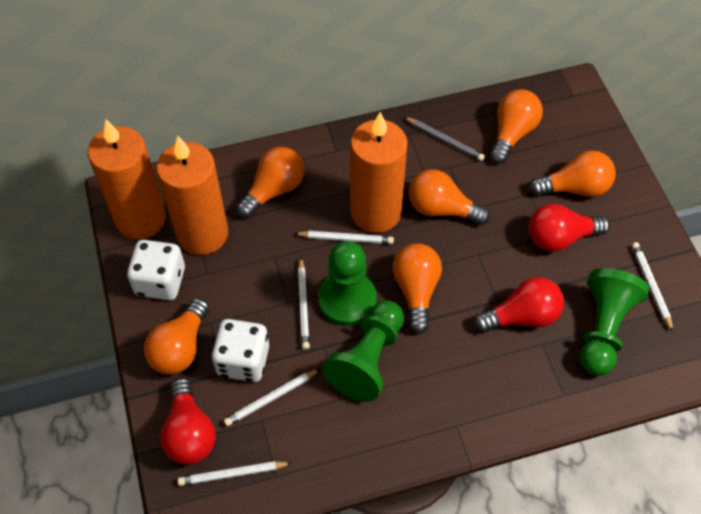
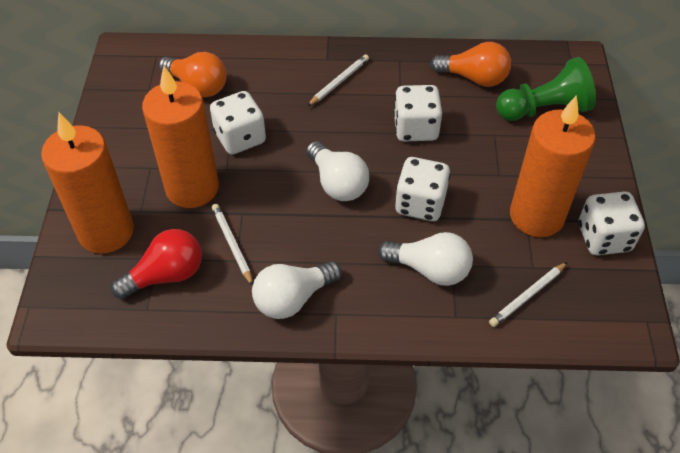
green pawn: [318,241,377,326] [322,300,404,402] [580,268,649,376] = 3 -> [496,57,596,121] = 1
grey pencil: [404,117,485,161] = 1 -> none = 0
orange light bulb: [144,298,209,375] [236,147,304,218] [393,243,442,334] [409,169,490,225] [489,89,543,164] [529,151,616,197] = 6 -> [159,52,227,97] [430,42,511,87] = 2
red light bulb: [160,378,216,465] [474,277,564,333] [528,204,610,252] = 3 -> [111,229,202,299] = 1
white dice: [127,240,185,300] [211,319,269,382] = 2 -> [210,91,266,155] [393,85,442,141] [395,157,450,221] [579,192,645,255] = 4
white light bulb: none = 0 -> [252,261,342,319] [306,141,369,201] [378,232,473,286] = 3
white pencil: [177,461,291,486] [224,369,320,426] [294,231,394,244] [298,258,310,350] [632,242,673,332] = 5 -> [212,204,253,286] [307,54,369,106] [489,262,567,327] = 3

